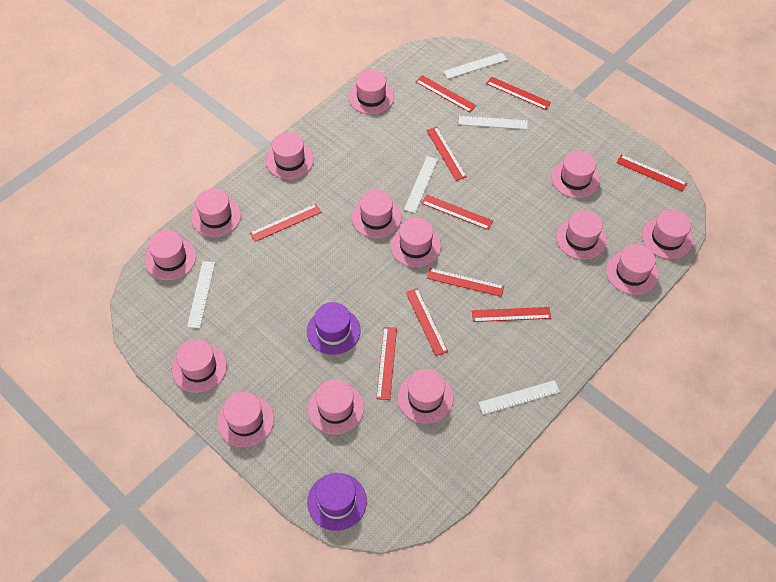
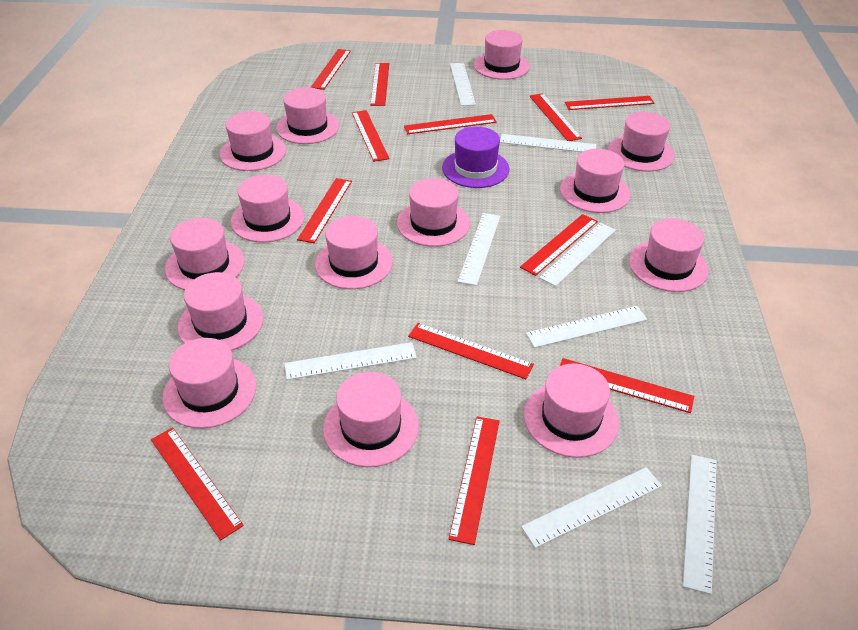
purple hat: [307,302,361,355] [307,473,367,531] = 2 -> [442,126,509,188] = 1
red ruler: [250,204,321,242] [376,327,397,400] [406,288,448,356] [415,75,476,112] [421,195,493,230] [426,127,467,181] [427,268,504,297] [472,307,551,322] [486,76,551,110] [616,155,687,192] = 10 -> [151,427,244,540] [297,178,352,243] [311,49,351,90] [352,110,389,162] [370,63,389,106] [404,114,497,134] [408,323,534,379] [449,416,500,545] [520,214,598,276] [529,93,582,141] [560,358,694,413] [565,96,654,110] = 12
white ruler: [187,261,215,328] [404,156,438,213] [443,53,507,79] [459,116,528,129] [478,380,560,415] = 5 -> [284,342,417,380] [450,63,476,106] [458,213,500,286] [500,134,596,152] [521,467,662,548] [526,306,647,348] [539,223,616,287] [683,455,717,594] = 8

